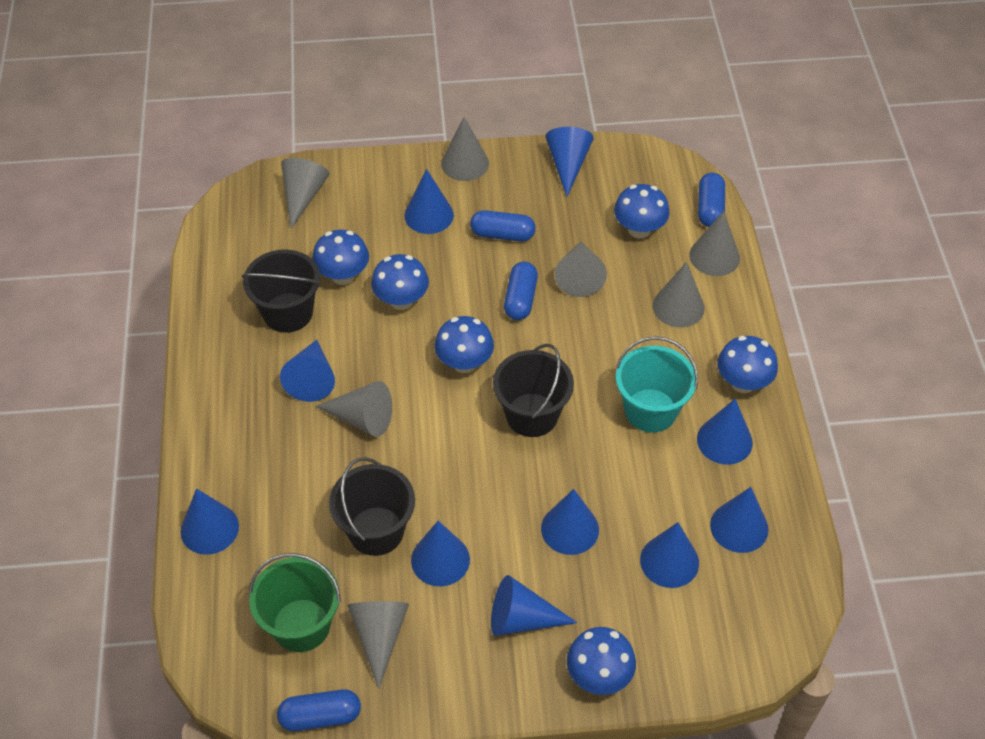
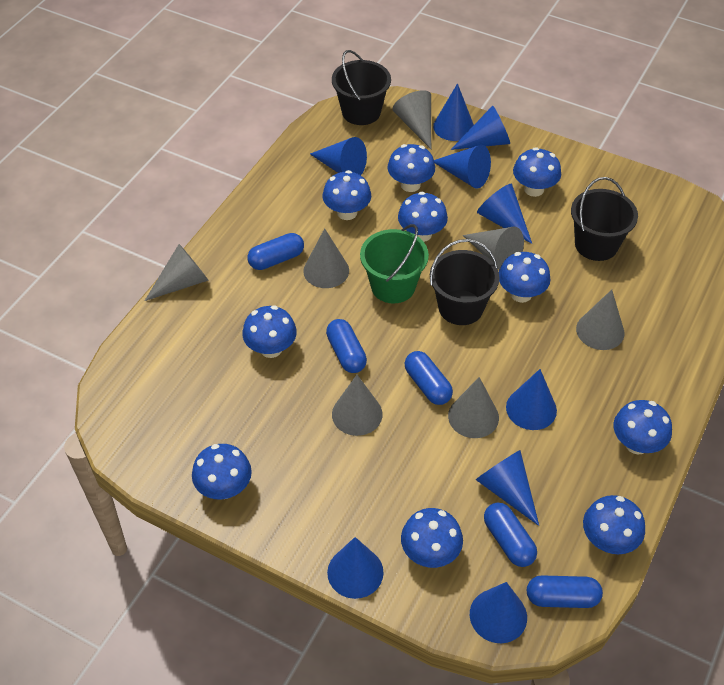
blue capsule: [277,689,361,731] [470,210,536,242] [504,261,538,320] [698,173,725,227] = 4 -> [248,233,304,270] [326,319,367,373] [404,351,453,405] [484,503,537,567] [527,575,603,608] = 5
blue cone: [180,489,239,555] [280,340,335,402] [404,169,454,234] [411,521,470,586] [491,575,577,636] [541,489,599,555] [545,127,594,196] [640,522,699,588] [697,399,753,465] [710,487,769,553] = 10 -> [310,137,367,175] [327,537,384,599] [433,83,474,141] [434,145,491,189] [450,106,510,150] [470,582,527,643] [476,450,539,526] [477,184,532,244] [506,369,557,430] = 9
blue mushroom: [312,230,369,285] [371,254,429,310] [435,316,494,373] [567,627,636,695] [614,184,670,238] [717,336,778,393] = 6 -> [192,444,252,499] [242,306,297,358] [323,170,371,220] [388,144,435,192] [398,192,448,242] [401,508,463,568] [499,252,550,303] [513,147,561,197] [583,495,645,554] [614,400,672,454] = 10
turquoise bucket: [615,336,698,432] = 1 -> none = 0

